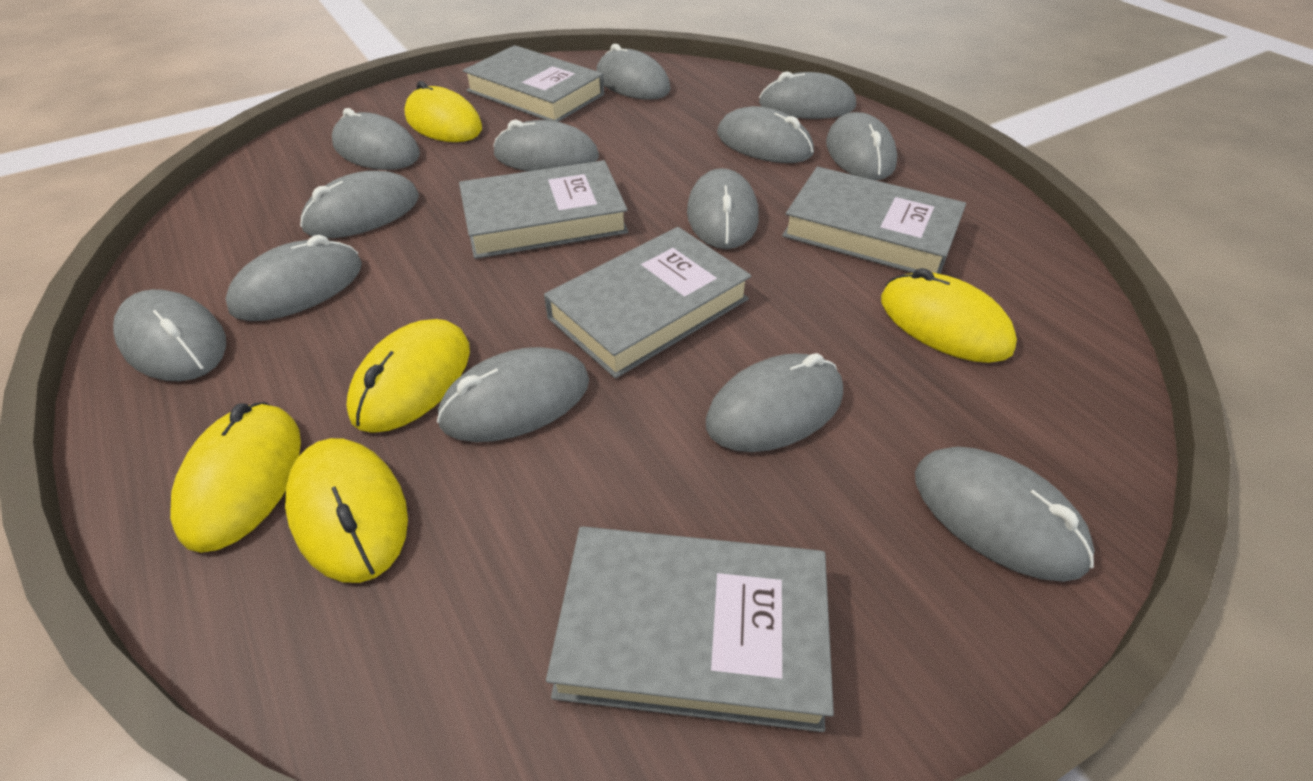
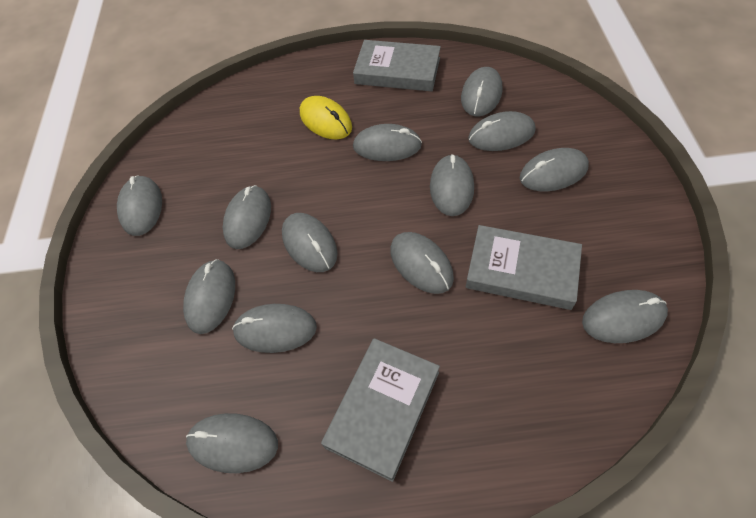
grey book: [459,160,628,259] [463,45,604,122] [544,227,751,378] [546,526,834,732] [782,167,966,274] = 5 -> [321,338,440,482] [353,40,441,91] [466,225,582,310] = 3
yellow mouse: [170,402,301,553] [285,438,408,583] [346,319,470,433] [404,81,482,142] [881,268,1017,363] = 5 -> [300,96,352,139] = 1

